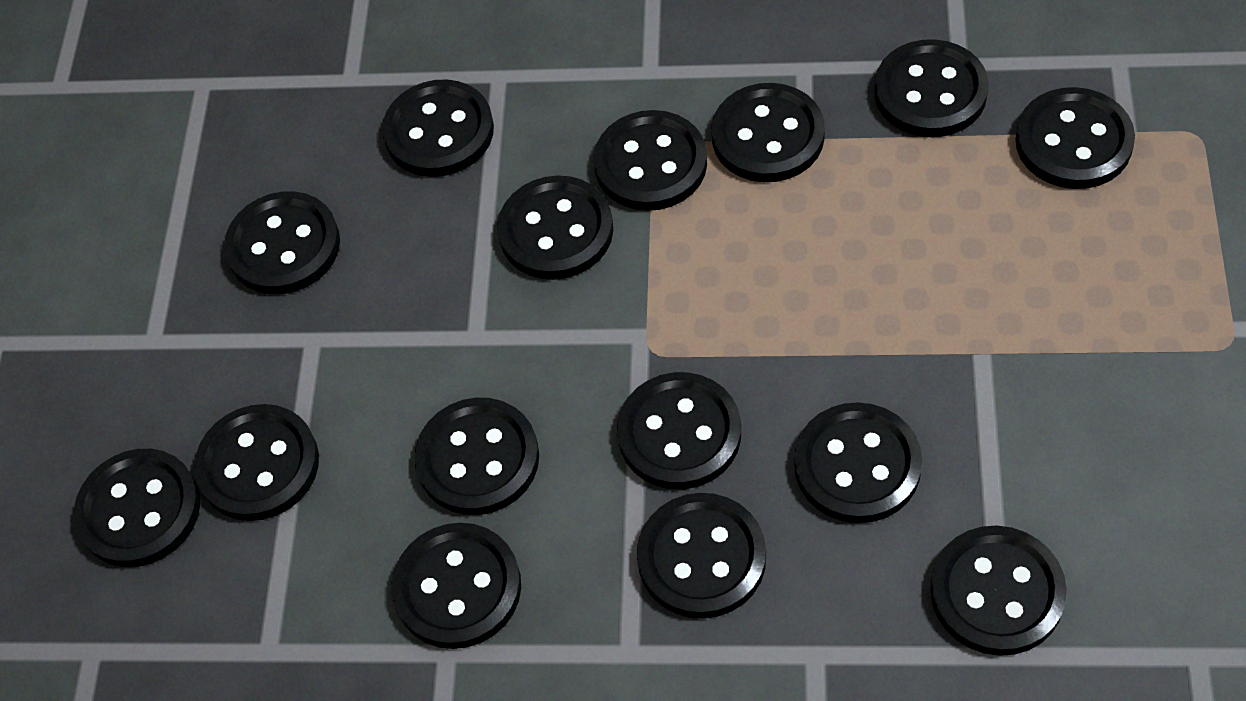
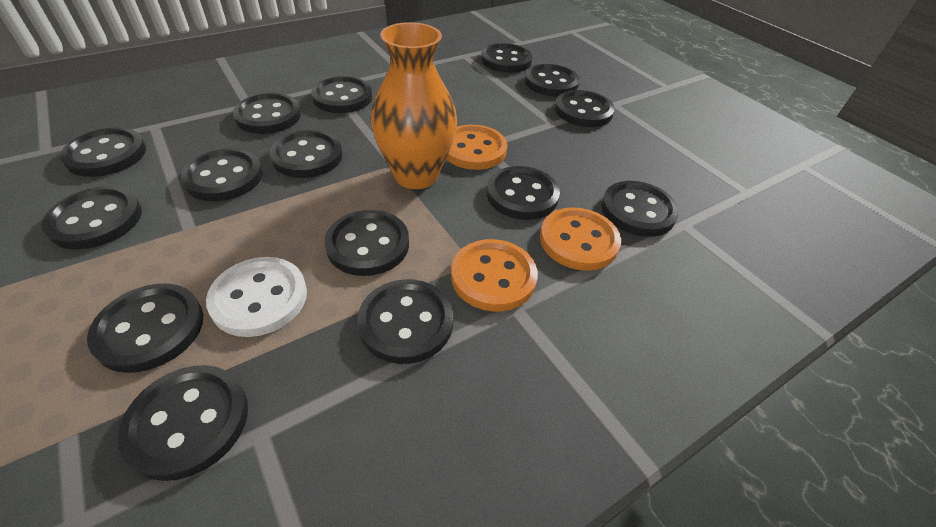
orange button: none = 0 -> [446,125,507,170] [451,239,538,312] [540,207,621,271] = 3
orange vase: none = 0 -> [371,22,457,189] = 1
white button: none = 0 -> [206,257,307,337] = 1

